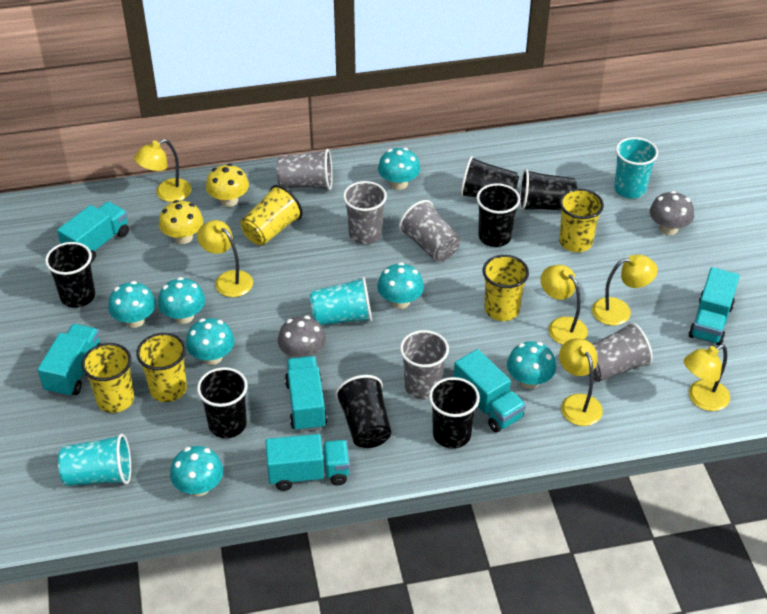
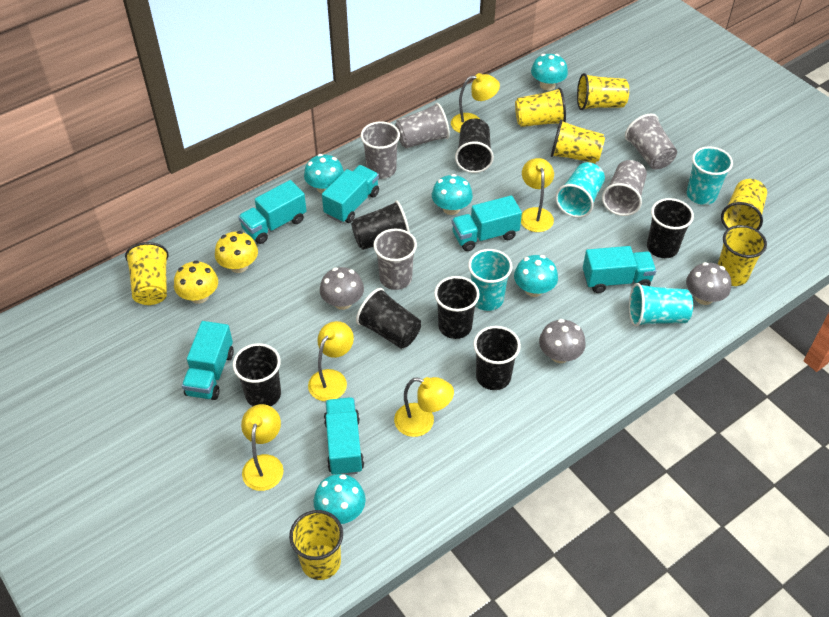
grey mushroom: [278,316,326,358] [650,191,694,235] = 2 -> [320,267,364,310] [539,319,586,363] [686,262,731,305] = 3
turquoise cup: [58,434,131,486] [310,277,372,325] [614,137,658,199] = 3 -> [468,249,512,311] [555,162,605,218] [629,283,693,327] [687,146,733,205] = 4
turquoise mushroom: [108,281,156,328] [158,277,205,324] [170,446,223,496] [186,318,234,365] [377,262,424,309] [378,148,420,190] [507,341,556,389] = 7 -> [304,154,344,193] [314,474,366,524] [432,174,473,215] [514,255,558,297] [531,54,568,90] = 5
yellow cup: [82,343,134,413] [136,333,187,402] [240,185,303,246] [482,255,529,321] [559,189,604,252] = 5 -> [125,242,169,305] [289,510,343,580] [515,88,566,127] [551,119,605,164] [577,73,629,110] [718,225,767,286] [721,179,767,230] = 7
yellow lamp: [134,139,192,202] [197,220,253,297] [541,265,588,345] [559,338,603,426] [592,255,658,326] [684,344,730,411] = 6 -> [241,404,283,491] [308,321,354,401] [394,377,454,437] [451,73,500,133] [521,158,554,232] = 5

